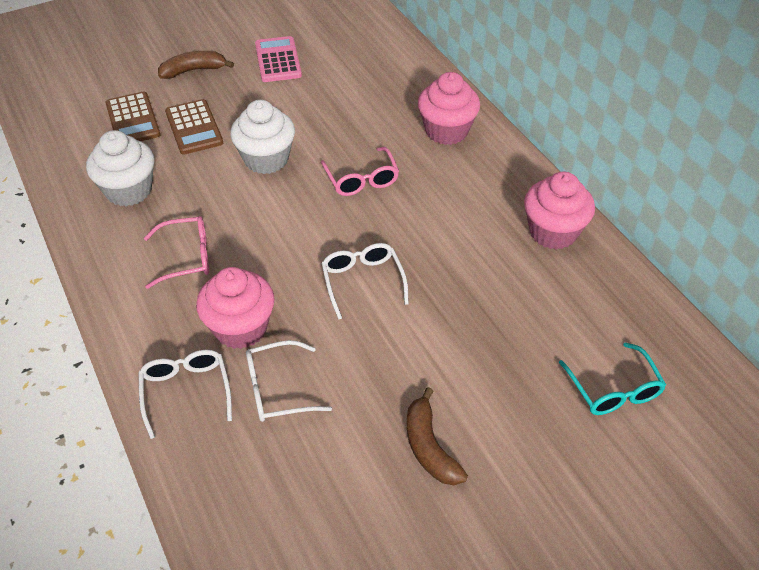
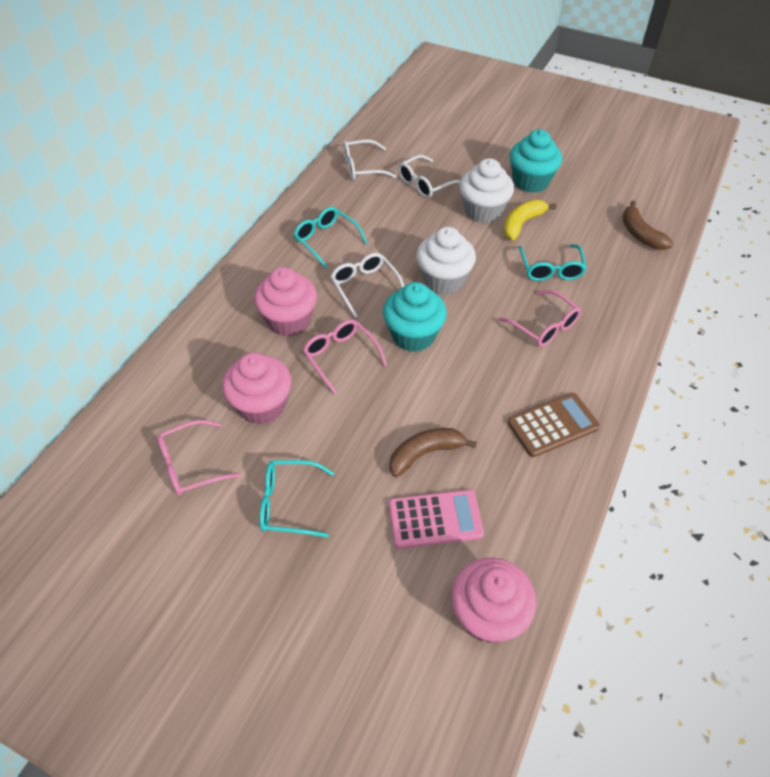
brown calculator: [105,92,161,141] [165,99,223,155] = 2 -> [508,393,600,457] = 1
pink glasses: [144,216,209,289] [321,147,399,196] = 2 -> [157,420,241,496] [303,319,387,394] [499,290,581,347] = 3
turquoise cupcake: none = 0 -> [383,282,447,352] [509,129,562,193] = 2
turquoise glasses: [559,342,666,415] = 1 -> [259,460,335,538] [294,207,367,268] [519,244,587,281] = 3
yellow banana: none = 0 -> [503,200,557,240] = 1

